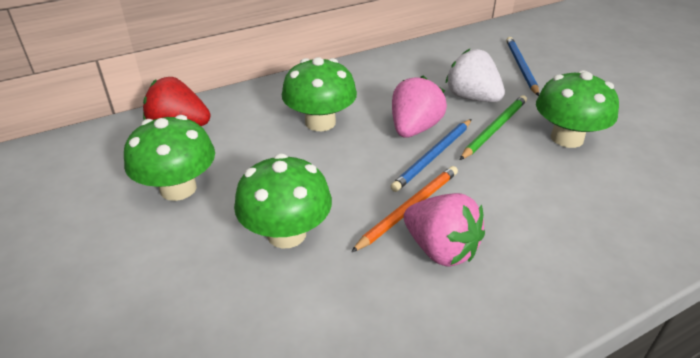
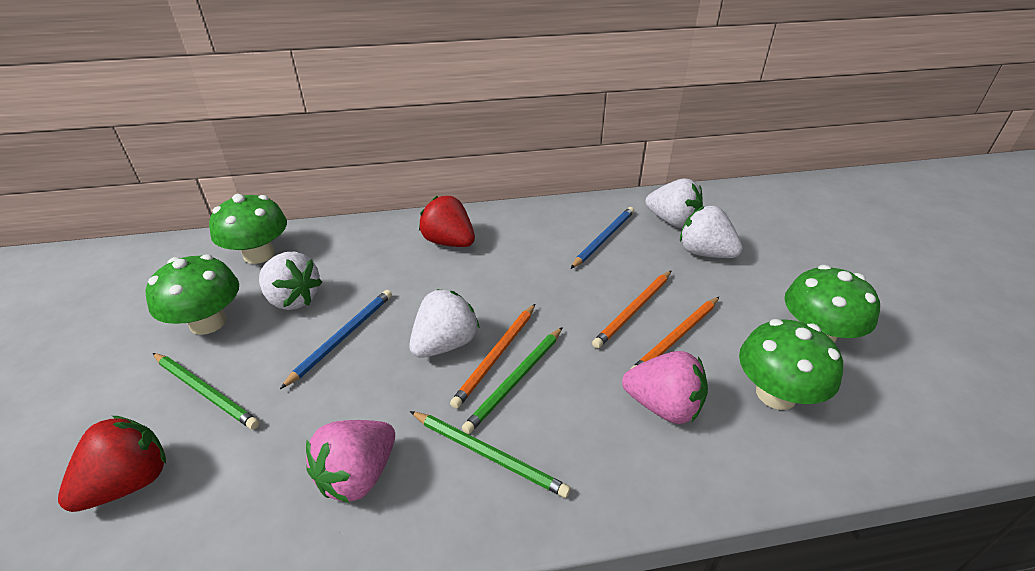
green pencil: [460,95,527,160] = 1 -> [153,353,260,430] [410,411,571,498] [462,327,563,434] = 3
orange pencil: [351,166,458,252] = 1 -> [450,304,535,409] [592,270,672,348] [631,297,719,369] = 3
red strawberry: [143,77,210,126] = 1 -> [58,416,166,512] [419,196,475,247] = 2
white strawberry: [445,49,505,102] = 1 -> [259,252,322,310] [409,289,480,358] [646,179,703,228] [680,206,743,258] = 4

